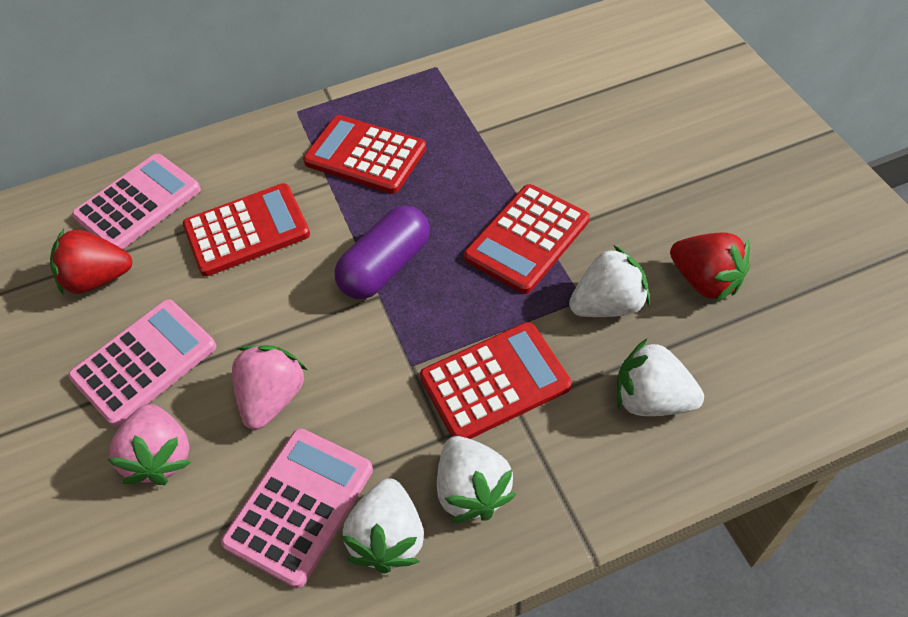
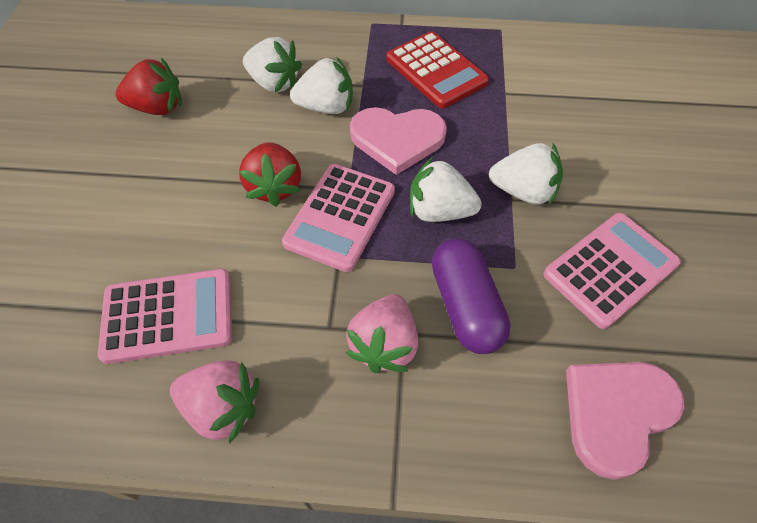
pink heart: none = 0 -> [350,107,447,175] [566,362,685,480] = 2
red calculator: [183,183,310,276] [303,115,426,194] [420,322,572,439] [464,184,589,294] = 4 -> [386,31,489,109] = 1

